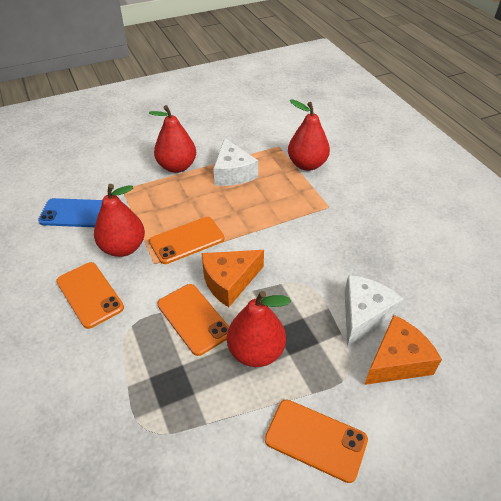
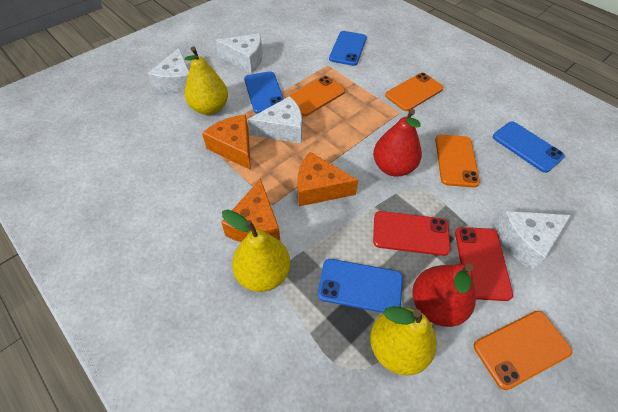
blue phone: [38,198,102,227] = 1 -> [244,71,284,114] [318,259,403,313] [329,31,367,66] [493,122,565,173] = 4
orange cheese: [201,250,264,307] [364,315,442,385] = 2 -> [202,115,251,170] [221,178,280,242] [297,152,358,206] = 3
red pear: [94,184,145,257] [149,105,196,173] [227,291,291,367] [288,99,330,171] = 4 -> [373,109,422,177] [412,264,476,327] = 2
red phone: none = 0 -> [373,211,450,256] [455,227,513,301] = 2
white cheese: [213,138,258,186] [345,275,404,346] = 2 -> [147,48,189,94] [215,33,263,73] [248,96,302,143] [495,211,571,270] = 4
yellow pear: none = 0 -> [185,46,228,115] [222,210,291,292] [370,306,437,375] = 3

